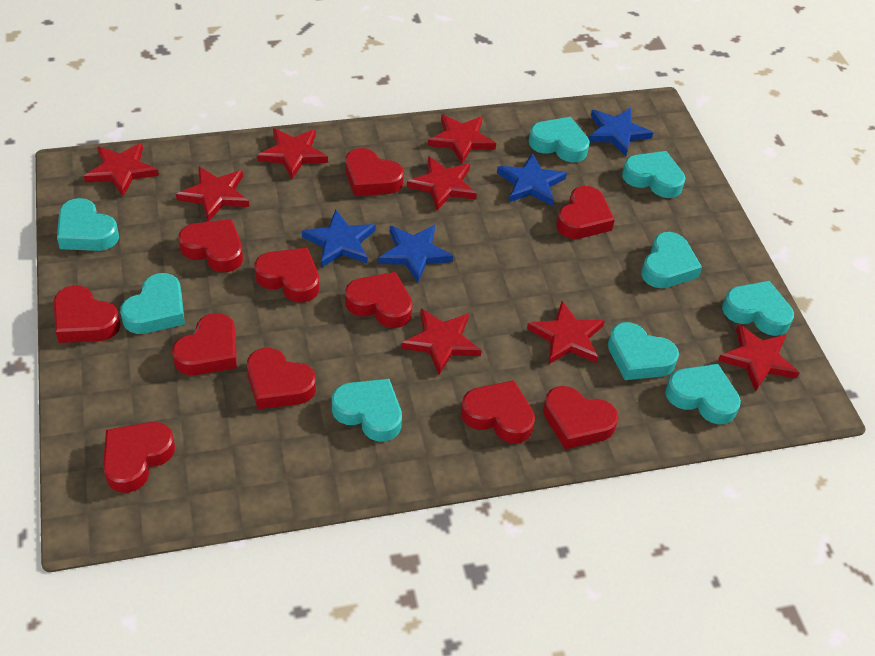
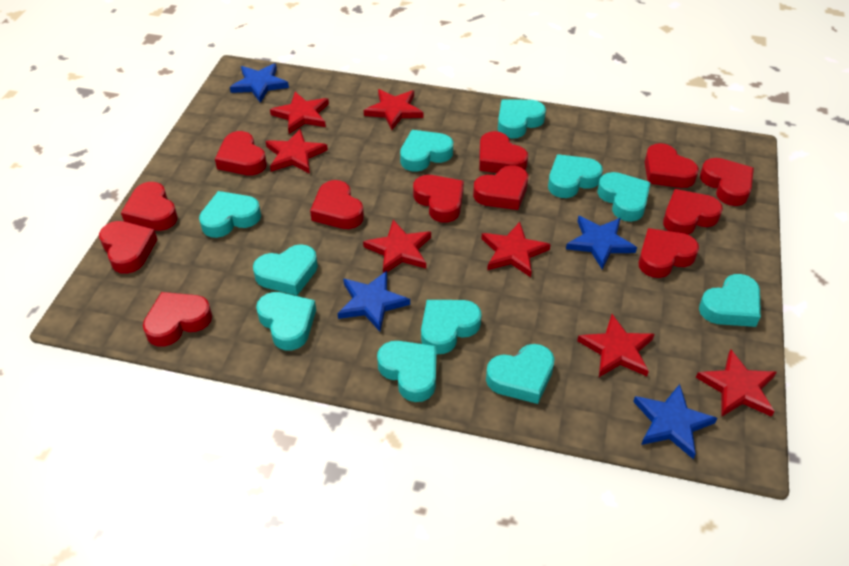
red heart: [54,285,121,343] [103,422,175,493] [172,313,237,375] [178,219,243,272] [247,348,316,409] [254,248,319,302] [345,148,404,196] [345,272,413,328] [461,380,535,444] [543,386,618,449] [556,186,615,239] = 11 -> [99,221,158,274] [121,182,178,231] [143,292,212,347] [215,131,267,176] [310,180,364,229] [413,175,464,223] [473,165,528,210] [479,131,528,173] [638,228,699,278] [645,143,699,188] [663,189,723,235] [700,158,754,206] = 12
red star: [84,143,159,197] [176,166,249,222] [257,128,328,179] [401,309,482,375] [407,156,477,211] [428,114,496,164] [527,301,605,365] [718,324,799,392] = 8 -> [265,129,328,174] [270,92,329,134] [363,220,431,273] [364,89,423,130] [481,222,551,277] [577,314,654,377] [696,349,777,417] = 7
turquoise heart: [57,198,119,251] [120,273,185,334] [332,379,402,442] [529,117,590,163] [608,322,679,380] [622,151,685,198] [641,232,702,288] [665,364,741,425] [722,281,794,336] = 9 -> [199,191,261,238] [253,244,318,296] [256,292,316,350] [377,341,437,402] [400,130,453,172] [421,300,482,354] [486,344,554,404] [498,99,546,139] [548,154,603,198] [597,172,651,222] [699,274,761,327] = 11

